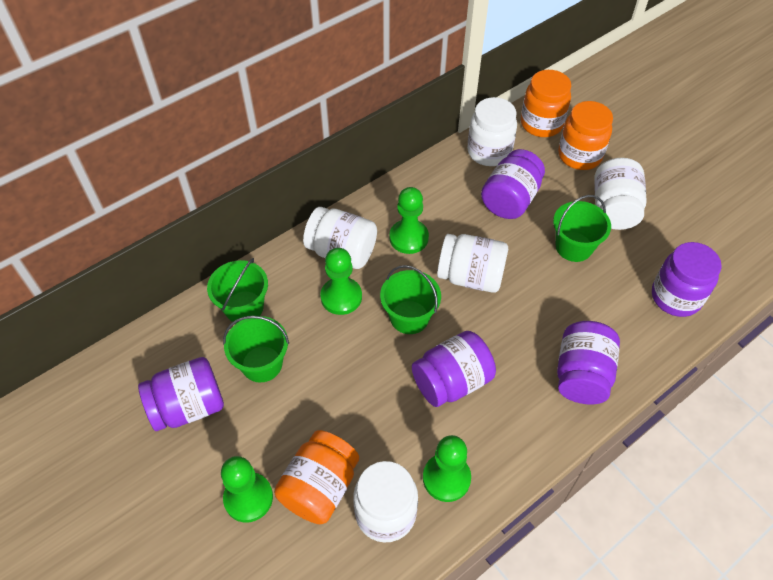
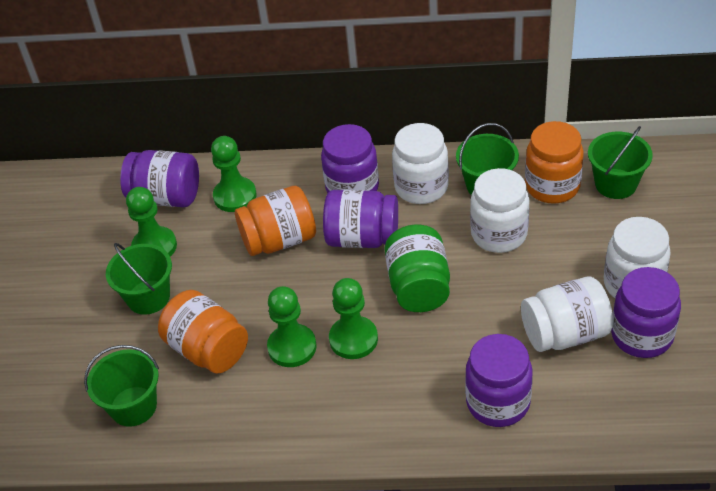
green jar: none = 0 -> [385,225,450,312] = 1
white jar: [303,207,377,269] [353,461,418,542] [437,234,508,293] [467,97,517,166] [594,158,647,230] = 5 -> [392,123,449,204] [470,168,530,253] [521,277,613,352] [604,217,671,298] = 4

